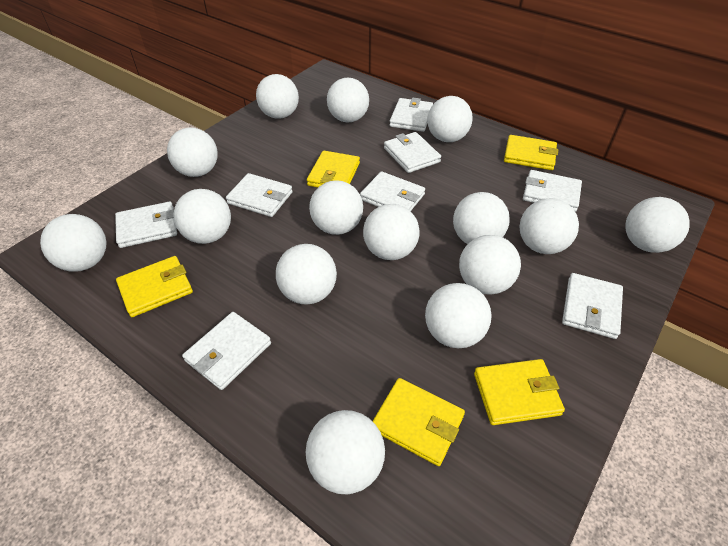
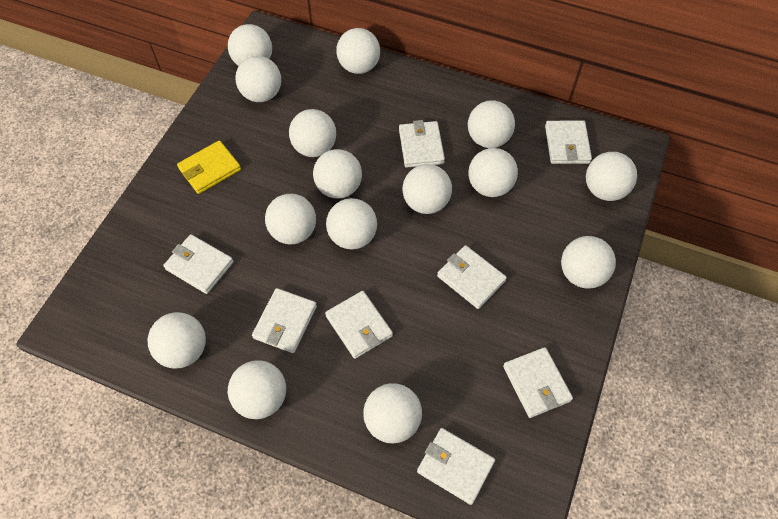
yellow wallet: [116,256,193,317] [307,151,360,188] [373,378,465,466] [474,359,565,425] [504,135,558,170] = 5 -> [177,140,241,194] = 1

